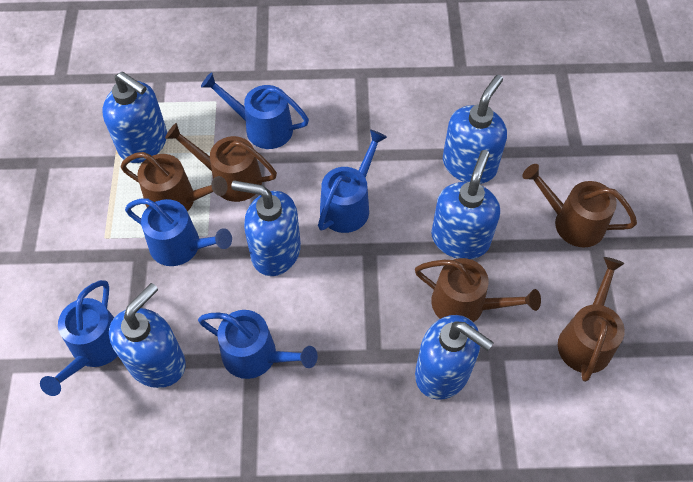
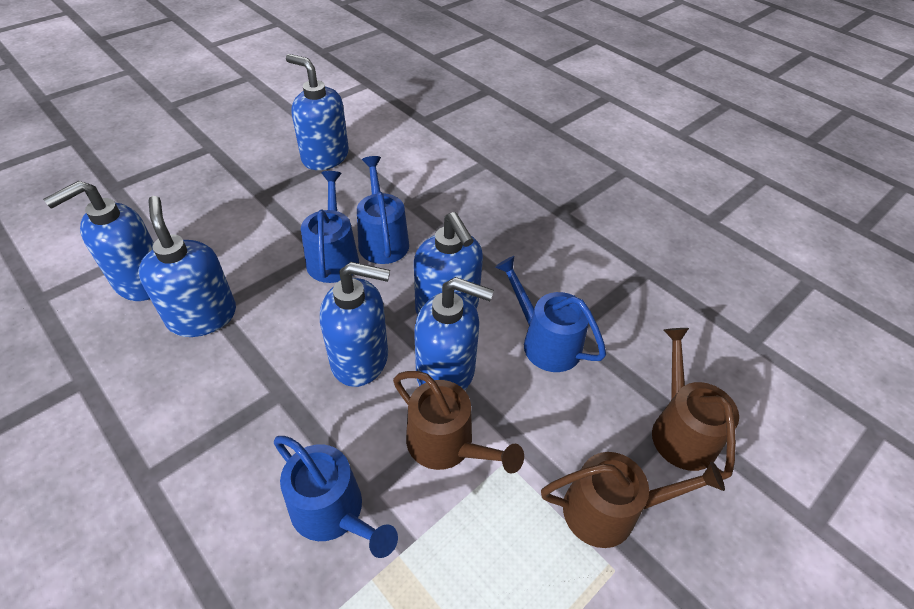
blue watering can: [40,280,118,396] [125,198,232,266] [198,310,318,379] [201,72,309,149] [318,129,387,233] = 5 -> [274,436,398,558] [301,171,359,283] [357,156,409,264] [495,256,606,372] = 4
brown watering can: [120,152,228,212] [165,123,277,202] [415,258,541,322] [522,164,637,248] [558,257,625,382] = 5 -> [393,371,524,474] [541,452,725,548] [652,328,739,480] = 3

